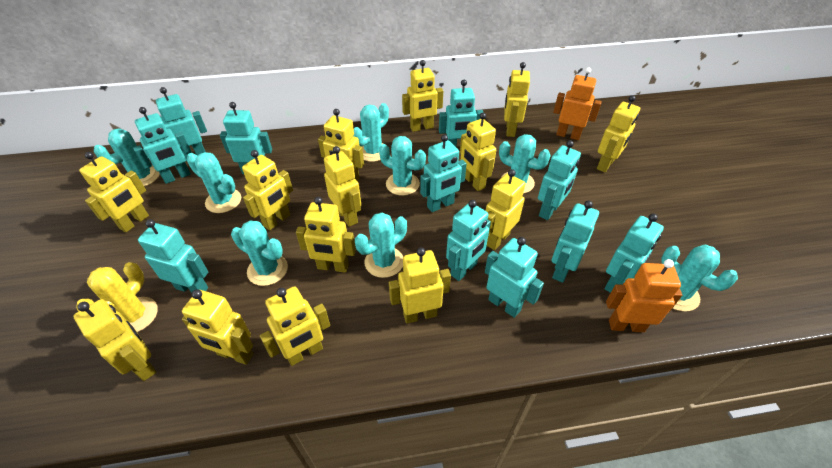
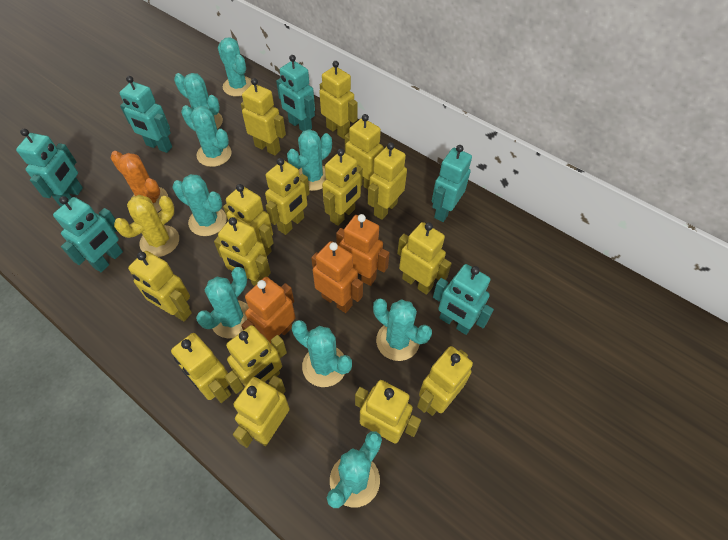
orange cactus: none = 0 -> [111,151,168,212] = 1
orange robot: [553,67,602,140] [606,259,682,332] = 2 -> [241,277,296,343] [311,241,363,313] [336,214,390,286] = 3
turquoise cactus: [94,129,160,186] [187,152,241,213] [231,221,288,286] [354,103,389,162] [355,213,407,278] [379,136,426,196] [499,134,551,194] [662,245,738,312] = 8 -> [173,174,227,236] [174,73,223,132] [181,105,232,167] [196,267,249,338] [218,37,252,97] [287,129,332,191] [292,320,352,387] [327,431,382,508] [373,298,432,361] = 9
turquoise robot: [133,107,191,184] [138,219,208,293] [156,87,207,162] [220,102,272,174] [420,135,467,212] [439,80,484,147] [446,200,491,281] [485,237,544,318] [538,140,581,220] [552,200,599,283] [605,214,664,293] = 11 -> [16,129,83,206] [53,196,123,272] [120,76,172,153] [276,55,315,131] [432,145,472,222] [433,264,494,335] = 6
yellow robot: [73,299,156,381] [79,152,149,232] [182,289,253,365] [242,150,293,230] [260,286,330,366] [296,197,356,273] [318,109,364,182] [324,146,361,227] [389,247,451,323] [402,60,443,132] [460,113,496,191] [486,169,525,250] [504,62,530,137] [597,95,640,172] = 14 -> [128,251,192,321] [171,333,231,403] [214,217,271,286] [223,184,274,256] [225,325,287,394] [233,375,290,448] [241,78,286,156] [265,158,310,235] [319,61,358,139] [322,149,363,226] [345,114,384,189] [355,380,421,444] [368,142,407,220] [397,222,452,295] [417,346,473,416] = 15

